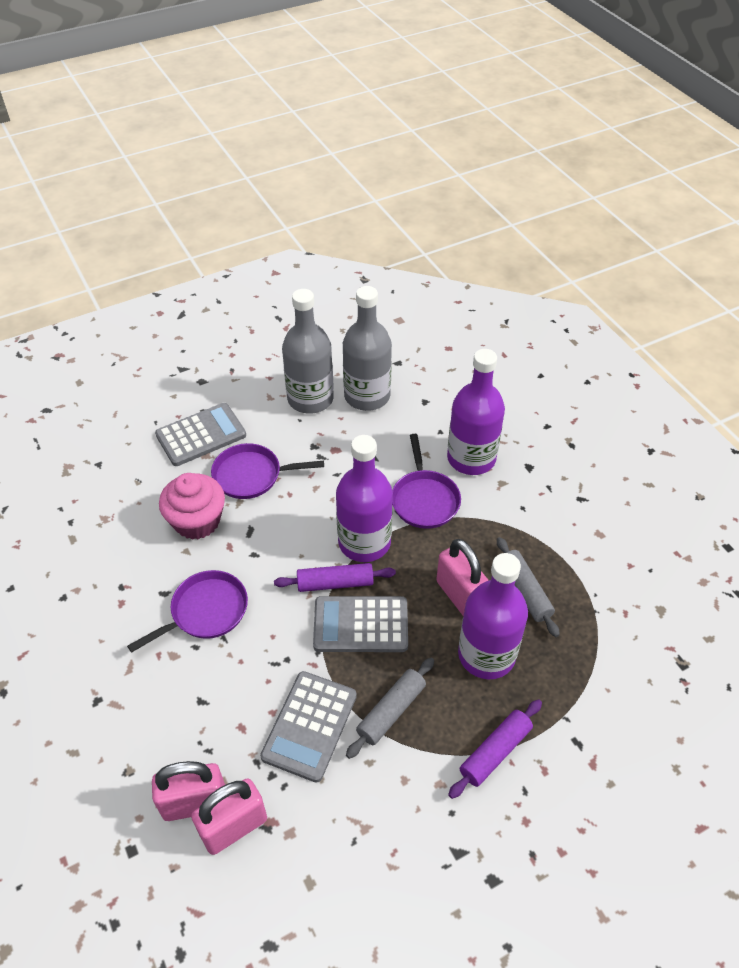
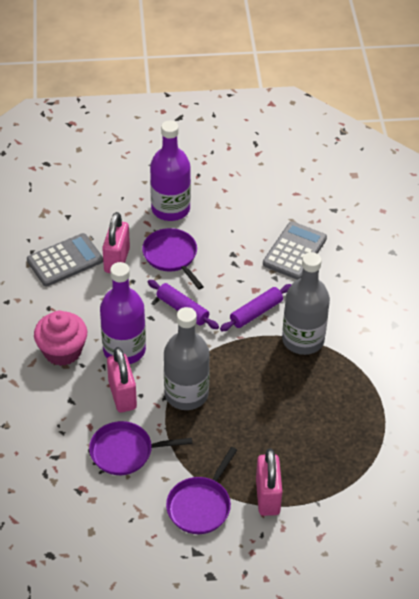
grey calculator: [155,403,246,466] [260,671,357,783] [313,596,408,652] = 3 -> [27,233,103,286] [263,221,327,280] = 2
grey rolling pin: [346,658,435,759] [497,537,560,637] = 2 -> none = 0
purple bottle: [336,435,393,562] [447,349,505,475] [458,553,528,679] = 3 -> [100,262,146,364] [150,121,191,221] = 2

